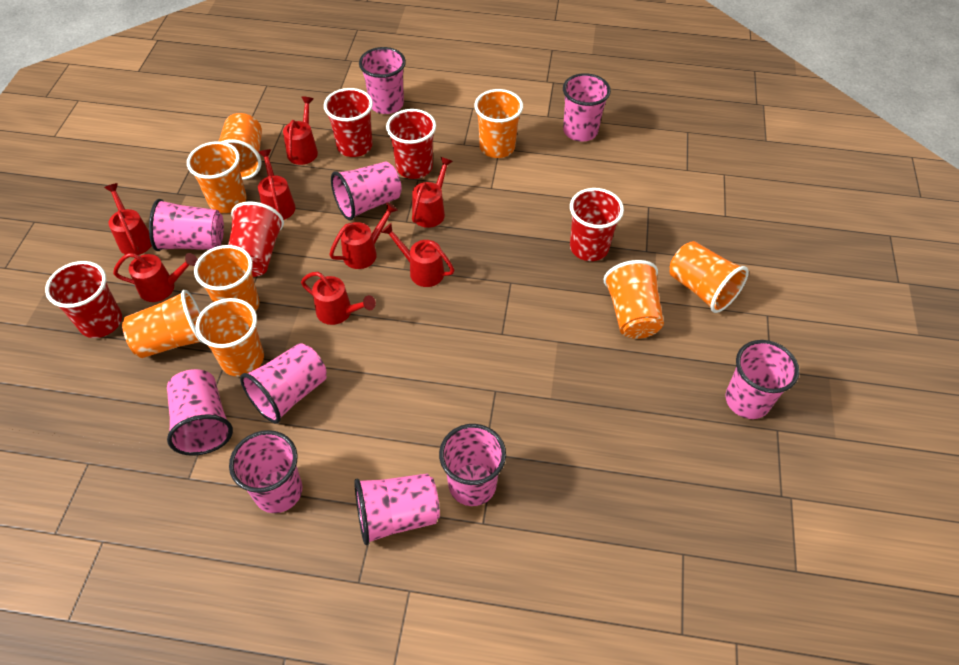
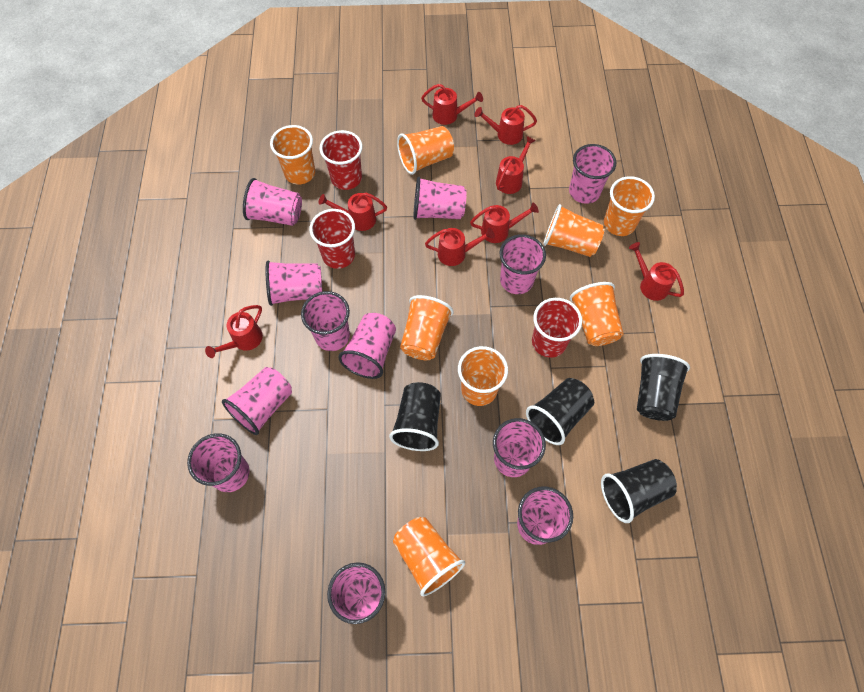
black cup: none = 0 -> [389,382,441,451] [526,378,594,445] [601,459,677,523] [637,354,690,421] = 4
pink cup: [149,199,224,251] [167,369,233,456] [229,430,302,513] [240,343,327,424] [331,162,401,221] [354,473,440,545] [359,47,406,114] [439,424,506,506] [563,73,611,142] [725,340,799,419] = 10 -> [187,433,250,492] [222,367,292,435] [243,178,302,226] [265,260,322,306] [301,291,350,351] [327,562,385,624] [338,313,396,379] [413,177,467,220] [493,418,546,477] [499,234,546,294] [517,487,573,545] [569,144,616,204] = 12
red cup: [45,261,122,338] [228,201,284,277] [324,88,373,157] [386,109,436,179] [570,188,624,261] = 5 -> [310,209,355,269] [319,130,362,190] [532,298,582,358] = 3

